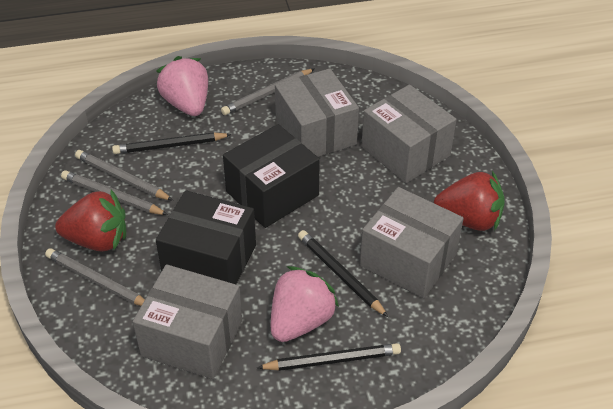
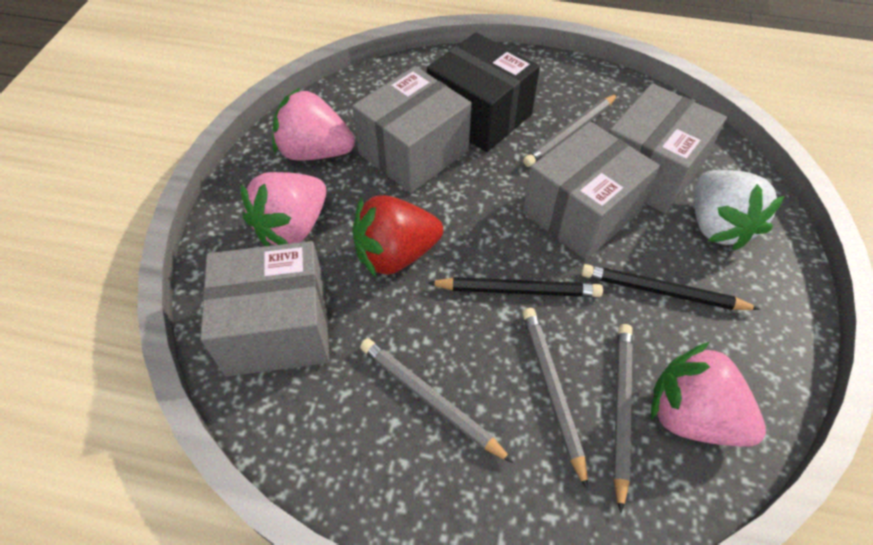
black box: [156,190,256,284] [223,124,320,228] = 2 -> [427,32,540,152] = 1
black pencil: [112,132,232,154] [257,343,401,371] [298,230,388,317] = 3 -> [428,277,603,297] [581,264,760,310] = 2
pink strawberry: [156,56,208,116] [271,266,339,342] = 2 -> [241,172,327,246] [273,88,355,160] [651,342,766,447] = 3
red strawberry: [55,190,126,252] [434,171,505,231] = 2 -> [352,195,443,277] = 1
white strawberry: none = 0 -> [695,170,784,251] = 1

